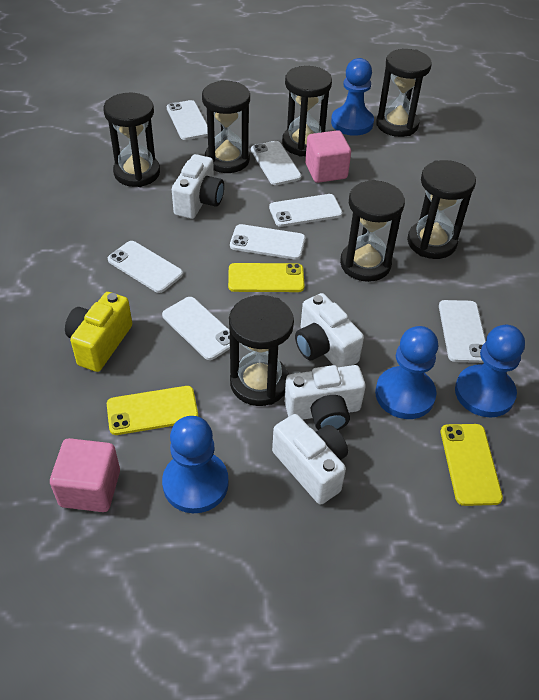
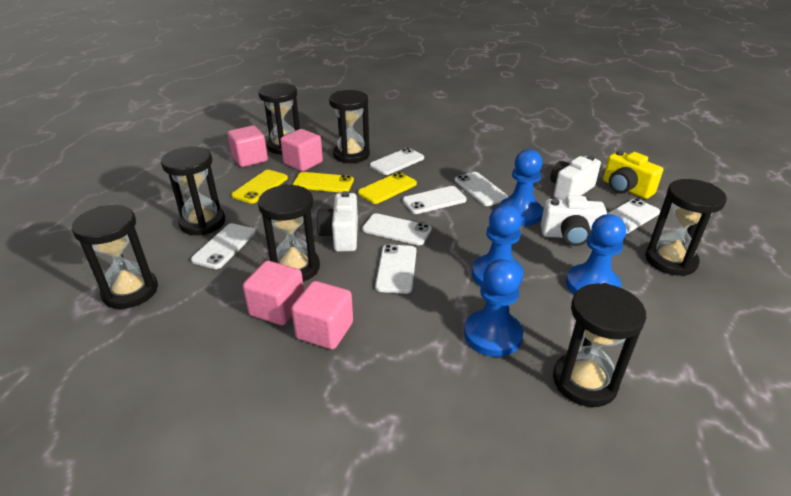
pink cube: [50,438,120,512] [305,130,351,183] = 2 -> [228,125,268,167] [243,261,304,325] [280,129,323,171] [291,281,353,350] = 4
white camera: [172,154,224,219] [272,414,348,505] [284,365,366,430] [295,293,364,367] = 4 -> [316,191,358,252] [541,195,607,246] [550,155,601,200] = 3

